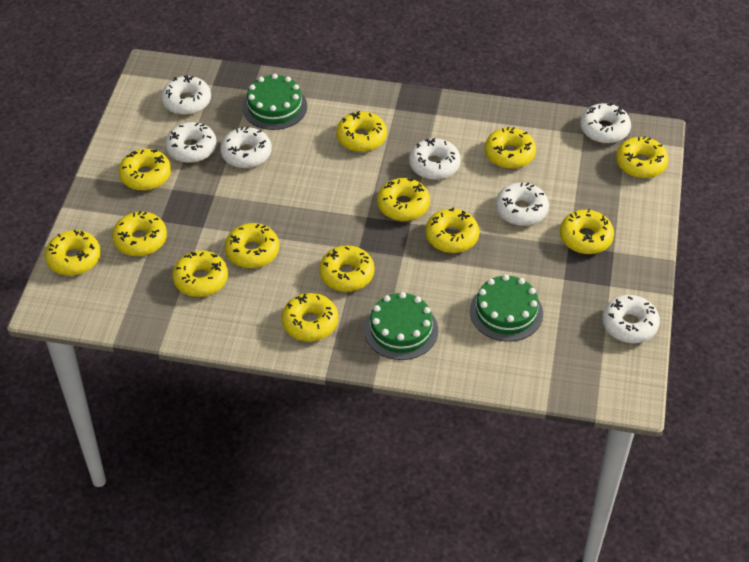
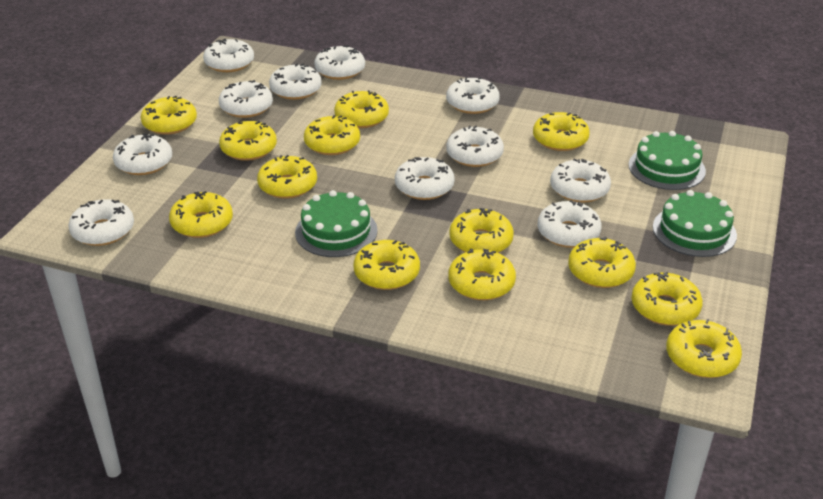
white donut: [161,76,211,115] [165,122,217,163] [220,127,272,168] [409,138,461,180] [496,183,549,226] [580,103,631,143] [602,295,660,343] = 7 -> [68,199,134,246] [113,134,172,175] [203,39,254,72] [219,80,273,118] [269,64,322,100] [314,45,365,80] [395,157,455,200] [446,77,500,114] [446,125,504,167] [538,200,602,248] [550,159,611,203] = 11

